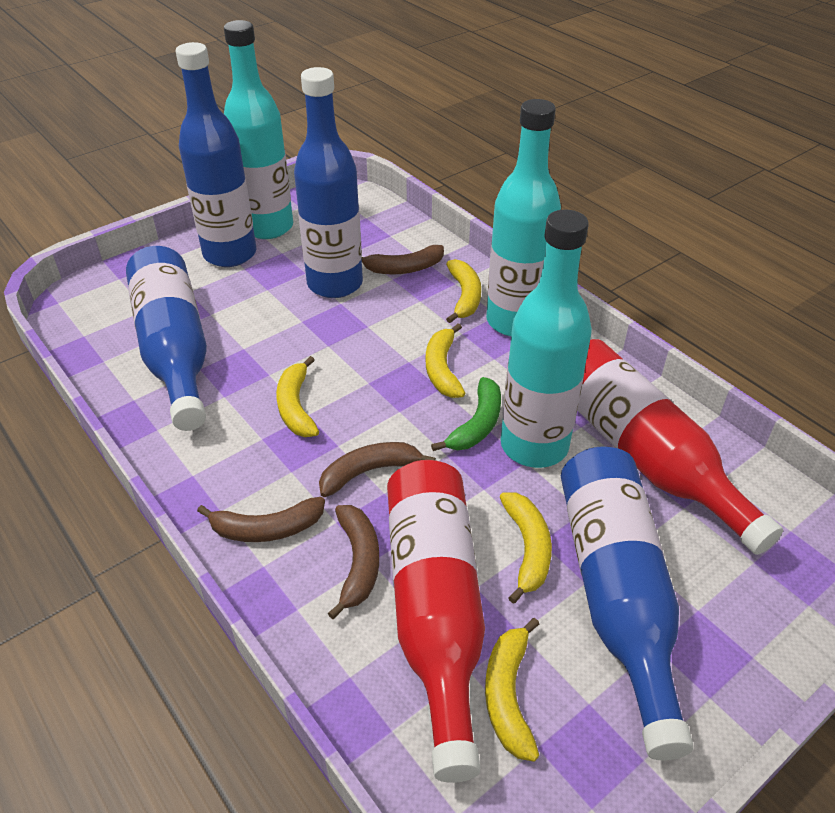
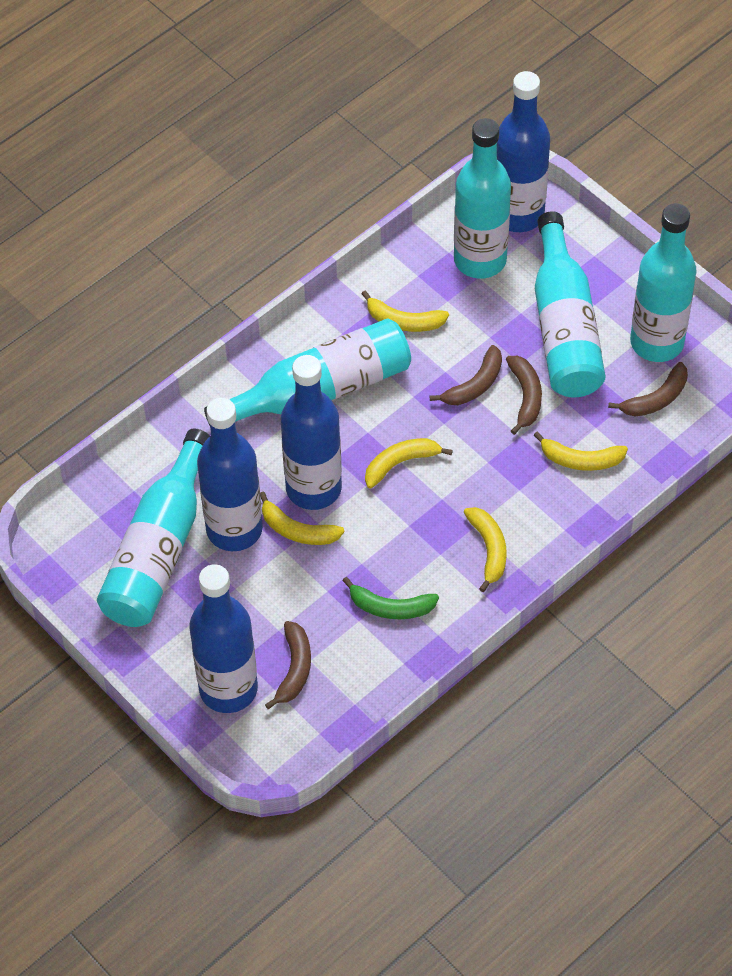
red bottle: [387,460,485,783] [577,339,783,555] = 2 -> none = 0
turquoise bottle: [224,20,293,239] [486,99,561,337] [501,210,592,468] = 3 -> [97,428,210,627] [204,318,411,426] [454,118,511,279] [535,211,606,397] [630,203,697,362] = 5

